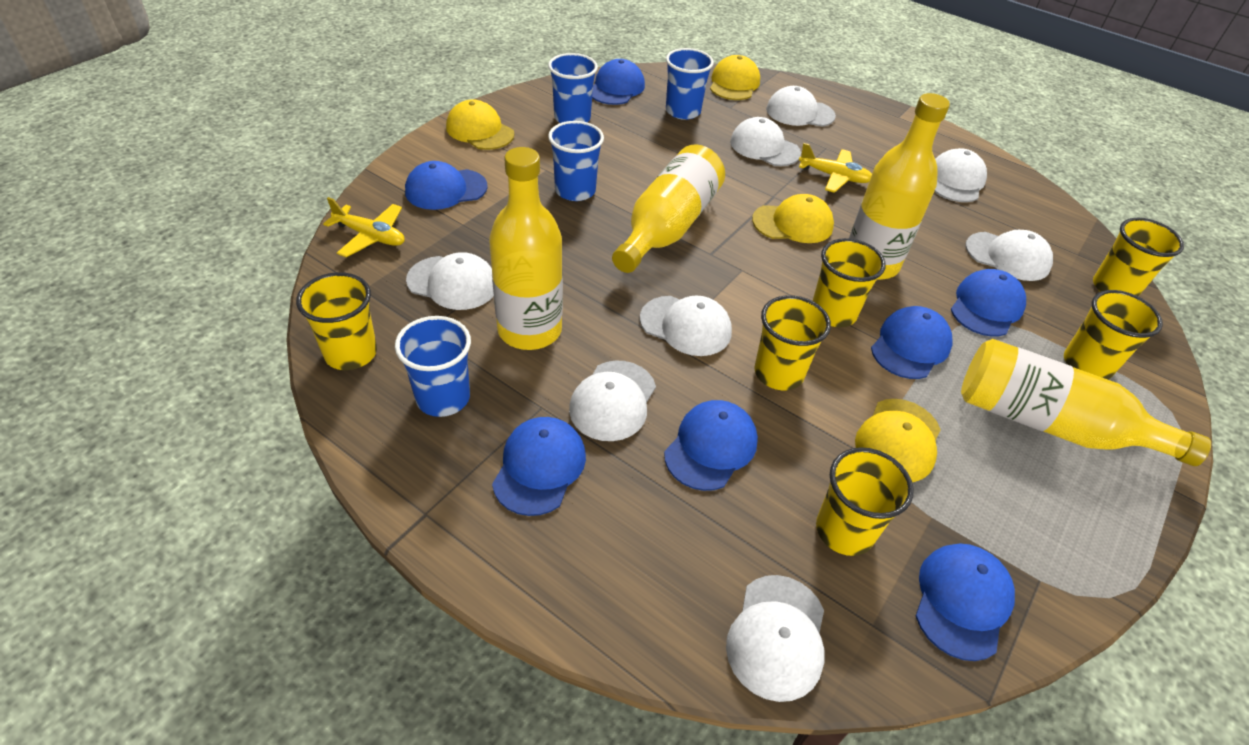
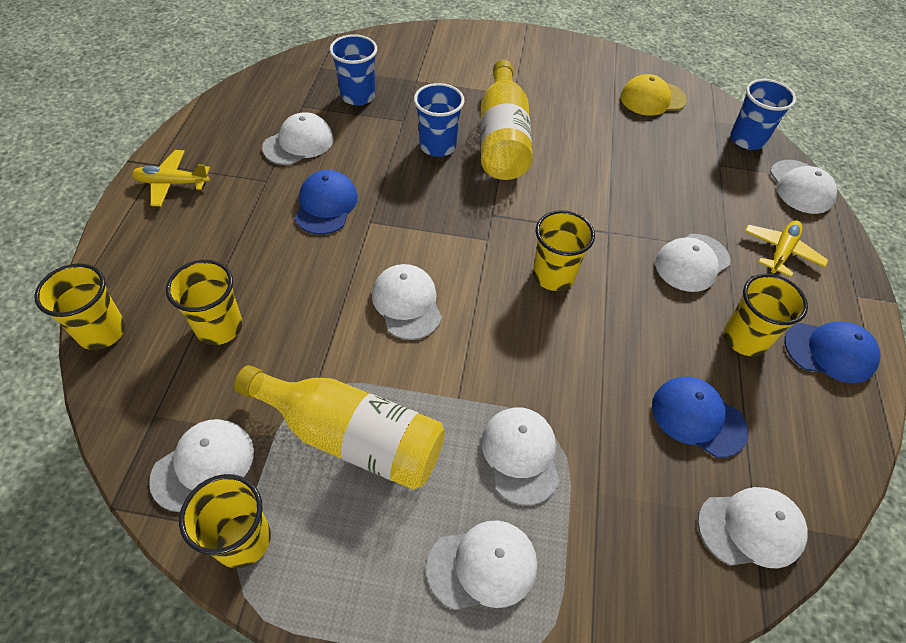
blue cap: [405,161,488,210] [492,417,586,516] [592,59,645,105] [664,400,758,491] [871,306,953,379] [916,543,1015,661] [951,269,1026,336] = 7 -> [295,170,358,234] [652,377,749,458] [784,321,881,383] = 3
blue cup: [395,316,471,417] [548,53,598,123] [548,121,604,201] [666,48,714,120] = 4 -> [330,34,377,105] [414,83,464,157] [730,79,796,150] = 3
yellow bottle: [489,147,563,350] [612,144,725,273] [849,93,950,280] [961,339,1211,466] = 4 -> [234,365,445,490] [480,60,533,180] = 2
yellow cap: [446,99,514,150] [710,55,760,100] [752,194,834,243] [855,399,941,482] = 4 -> [620,74,687,116] = 1
yellow cup: [296,272,377,370] [754,295,831,390] [813,238,886,327] [816,447,914,556] [1064,290,1163,379] [1093,218,1184,297] = 6 -> [34,263,125,350] [166,260,242,345] [179,474,271,568] [533,210,595,291] [723,274,808,356] = 5

